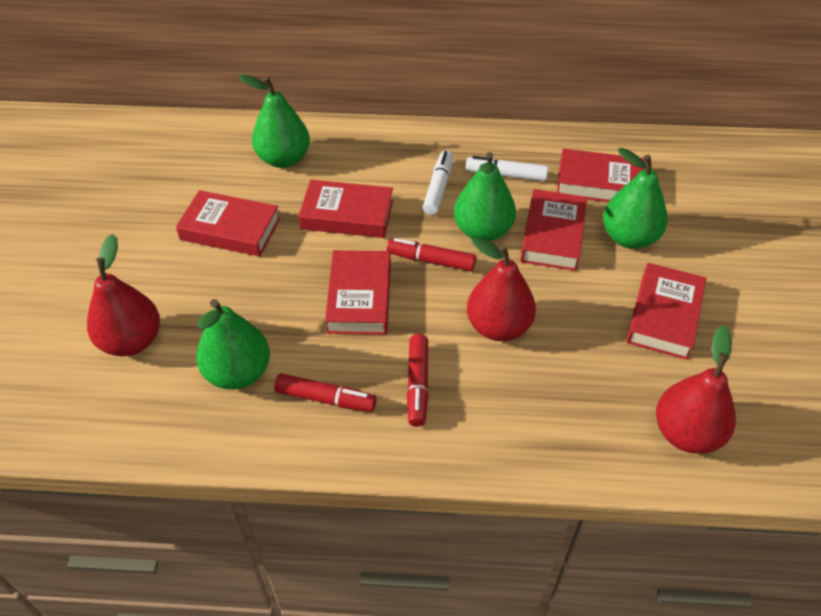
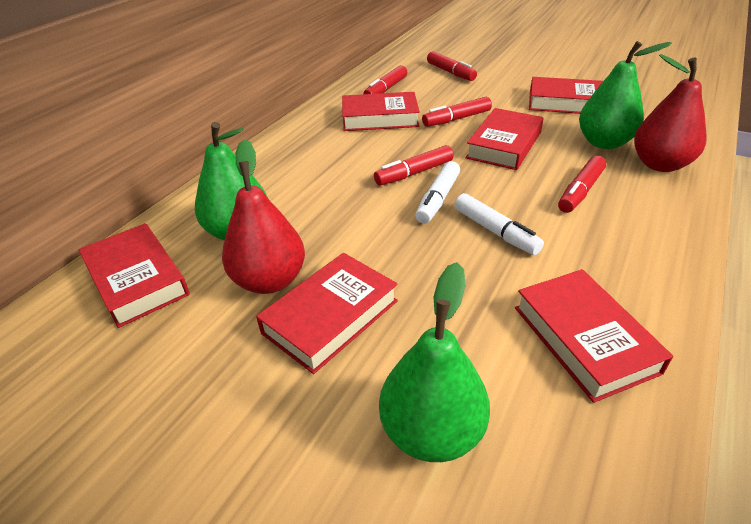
green pear: [196,299,270,390] [239,74,310,168] [454,152,516,241] [603,148,668,249] = 4 -> [195,122,268,241] [379,262,490,462] [579,41,672,149] = 3
red marker: [274,373,377,412] [387,238,476,271] [407,334,429,427] = 3 -> [363,65,407,94] [374,145,454,186] [422,97,492,127] [427,51,477,81] [558,156,606,213] = 5
red pear: [87,234,160,357] [467,236,536,341] [656,325,736,454] = 3 -> [222,139,305,294] [634,54,707,172] = 2

